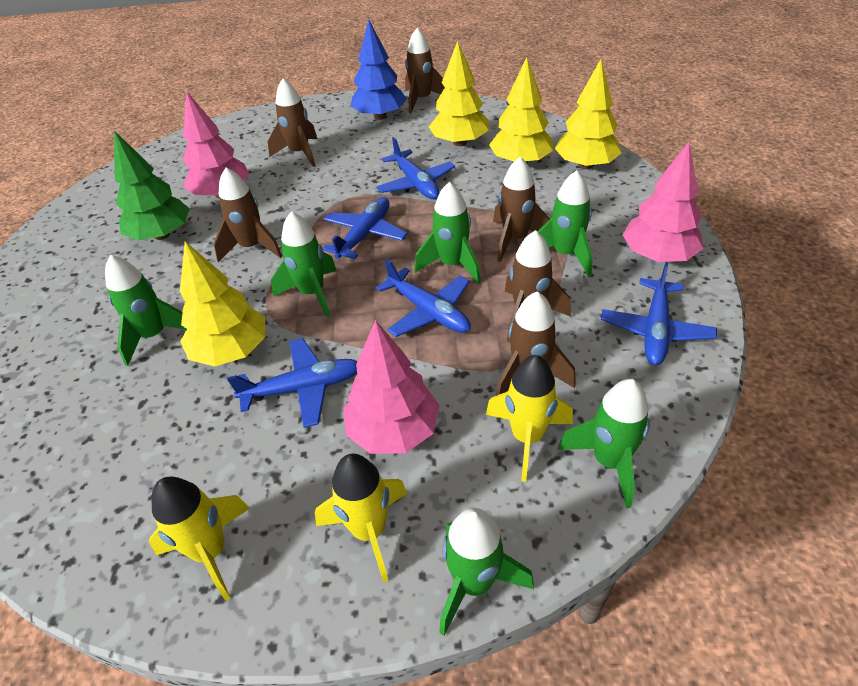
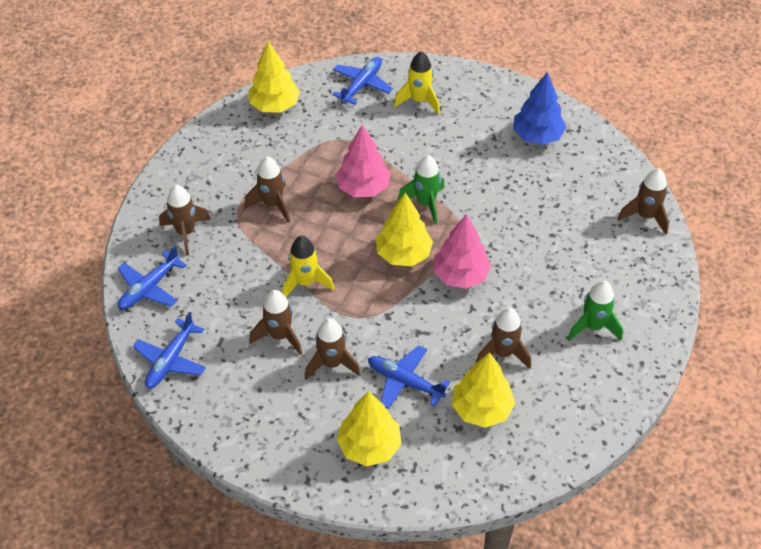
blue plane: [227,338,357,428] [323,197,408,259] [376,137,455,199] [376,259,471,337] [601,262,717,365] = 5 -> [118,246,187,310] [133,311,206,388] [332,57,393,105] [368,345,450,409] = 4
green rocket: [105,255,187,366] [271,211,337,318] [414,182,481,284] [439,508,534,636] [538,170,593,277] [557,379,650,508] = 6 -> [398,155,445,225] [567,280,623,340] = 2
green tree: [114,131,190,240] = 1 -> none = 0
pink tree: [183,91,249,198] [343,320,440,454] [623,142,704,262] = 3 -> [336,125,391,197] [433,214,492,289] = 2
yellow rocket: [149,477,250,601] [315,454,407,583] [486,355,573,482] = 3 -> [282,236,334,297] [394,51,440,115] = 2

